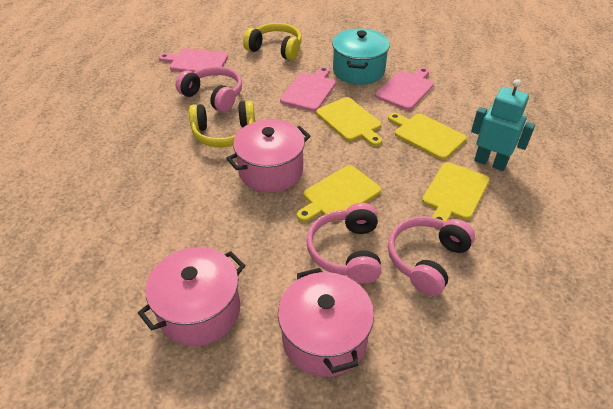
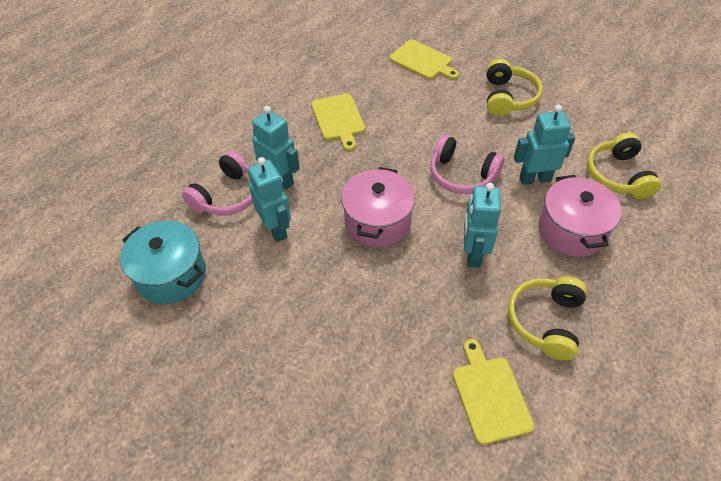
pink cutting board: [159,48,228,72] [280,67,336,111] [375,67,434,110] = 3 -> none = 0
pink headphones: [175,66,242,112] [306,203,381,284] [388,216,475,296] = 3 -> [182,151,253,216] [430,135,504,194] = 2
pink pot: [138,247,245,346] [226,119,311,192] [278,268,374,377] = 3 -> [341,167,415,248] [539,175,622,257] = 2
turquoise robot: [471,79,535,171] = 1 -> [248,157,291,242] [252,106,300,190] [464,183,501,268] [514,105,575,185] = 4
yellow cutting board: [297,165,381,222] [316,97,382,146] [388,113,467,160] [422,162,490,222] = 4 -> [311,94,365,151] [389,39,459,80] [452,339,534,445] = 3
yellow headphones: [189,101,255,147] [243,23,302,61] = 2 -> [486,59,543,116] [508,277,587,361] [587,133,661,199] = 3

